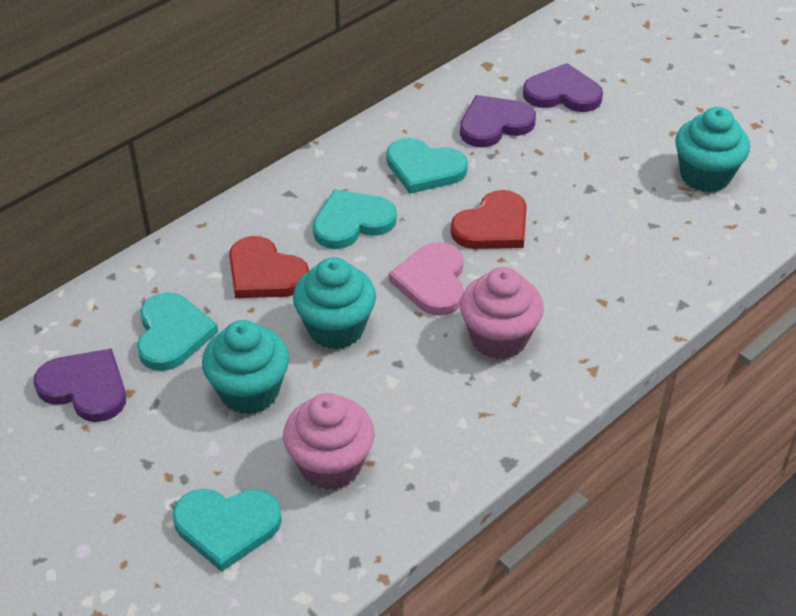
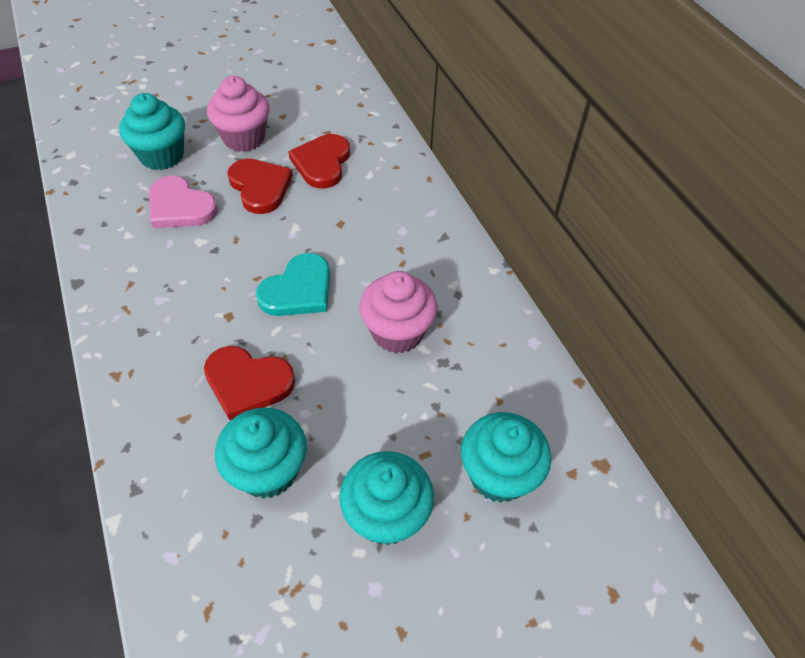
purple heart: [33,348,126,422] [460,95,536,147] [523,63,603,112] = 3 -> none = 0
red heart: [229,236,309,298] [451,190,527,249] = 2 -> [204,346,295,420] [227,158,293,214] [288,134,350,188] = 3
turquoise cupcake: [202,320,289,415] [293,257,376,349] [675,107,750,193] = 3 -> [119,93,185,170] [215,407,307,499] [339,451,434,545] [461,412,551,503] = 4
turquoise heart: [137,292,218,371] [173,489,282,572] [313,189,397,249] [386,138,468,194] = 4 -> [256,253,330,316] = 1

